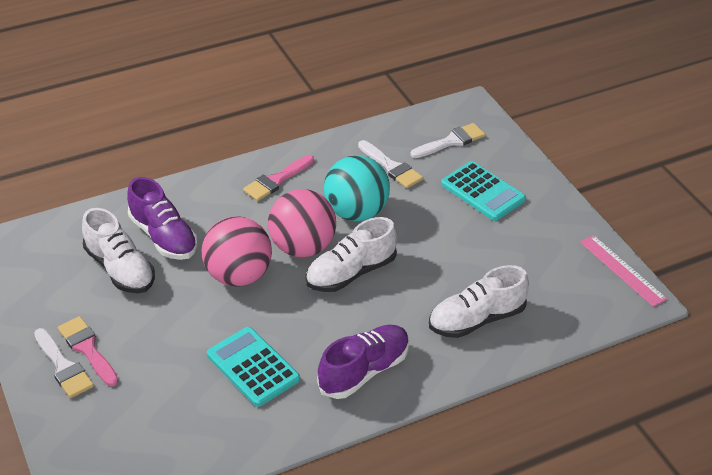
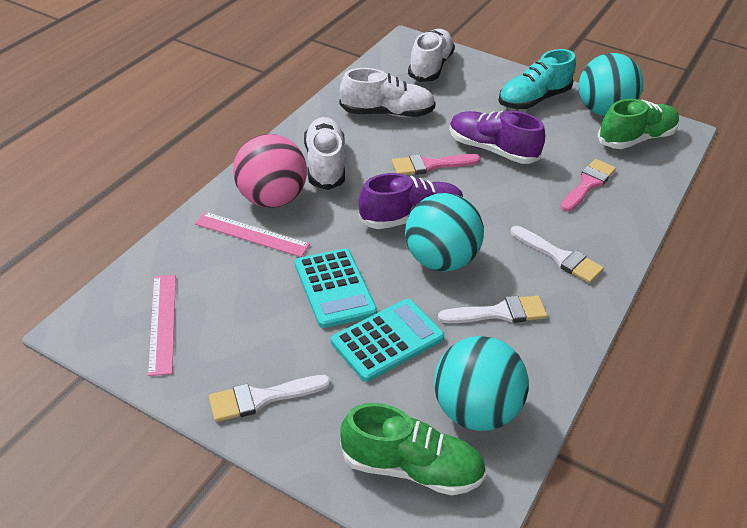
green shoe: none = 0 -> [340,403,486,495] [598,99,679,149] = 2
pink ball: [201,217,272,287] [268,189,336,257] = 2 -> [233,134,307,208] = 1
pink ruler: [580,235,667,307] = 1 -> [148,275,176,376] [195,212,310,257] = 2
turquoise ball: [324,155,390,221] = 1 -> [405,193,484,272] [434,336,529,431] [579,53,643,116] = 3
turquoise shoe: none = 0 -> [498,49,576,109] = 1

